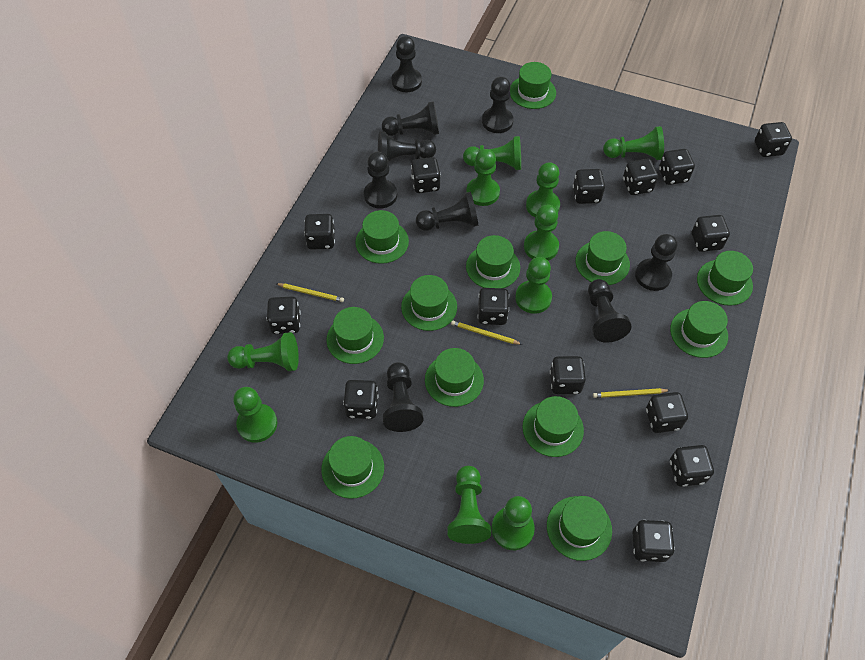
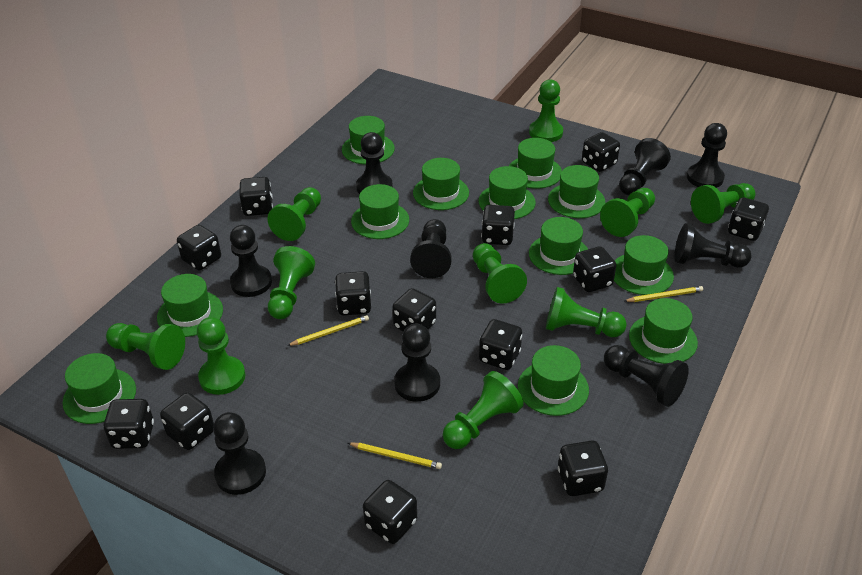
black dice: [267,297,301,334] [304,214,335,250] [343,380,379,419] [411,157,441,193] [478,288,509,325] [550,356,586,394] [573,169,605,204] [623,158,658,195] [632,520,675,562] [646,392,688,433] [659,149,695,185] [670,445,714,487] [692,215,730,252] [755,122,792,157] = 14 -> [103,399,154,449] [160,393,214,450] [177,225,221,270] [239,177,273,216] [335,271,371,315] [363,480,417,544] [392,288,436,332] [479,319,522,370] [481,205,515,245] [558,441,608,496] [573,246,616,292] [582,132,620,172] [728,197,769,241] = 13

